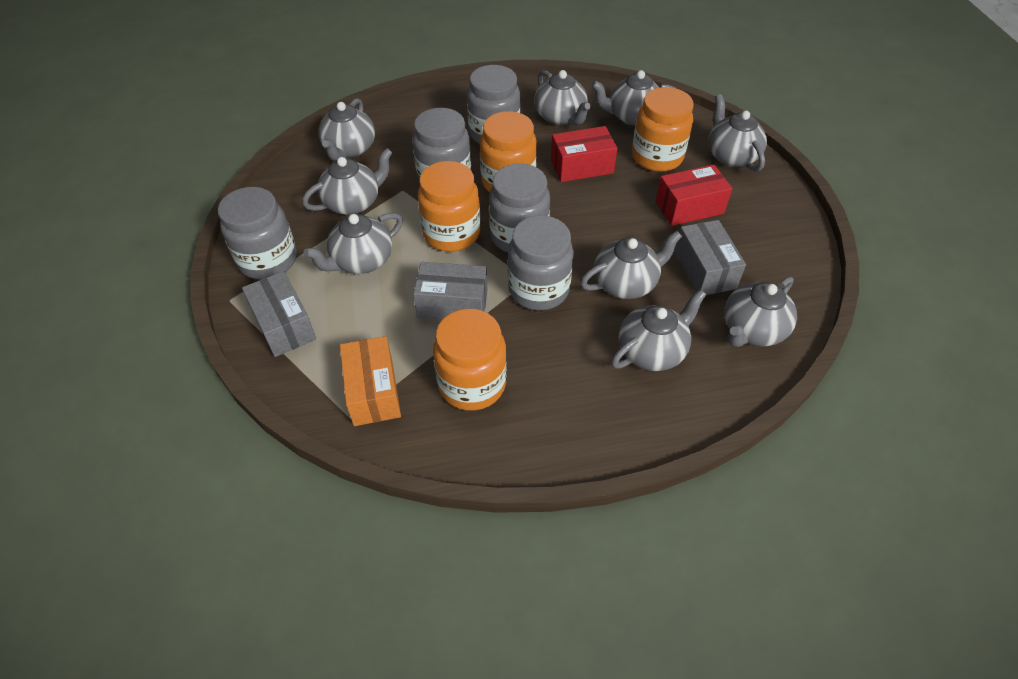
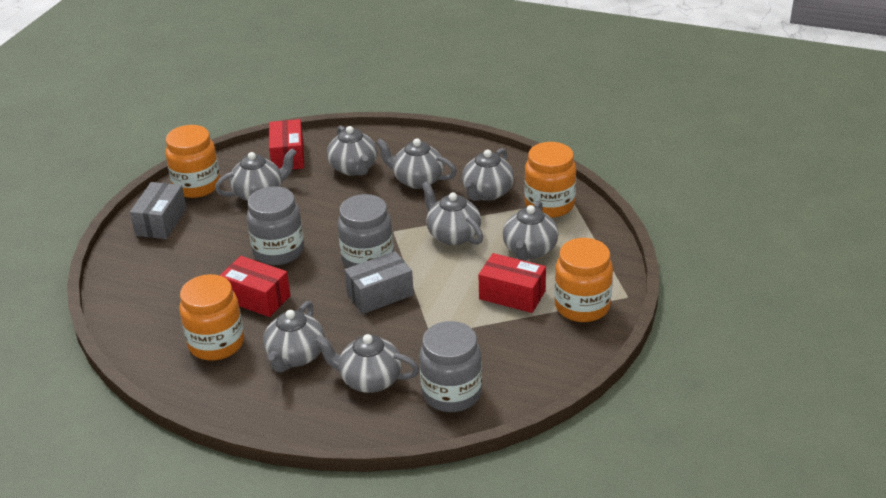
grey box: [242,271,316,357] [413,262,488,320] [674,220,746,295] = 3 -> [130,182,187,239] [344,251,414,314] = 2
grey jar: [218,187,297,280] [413,108,471,181] [467,65,520,144] [489,163,550,252] [508,216,574,311] = 5 -> [247,186,304,265] [338,194,394,268] [420,321,482,412] = 3
grey teapot: [302,148,392,215] [304,213,403,274] [318,98,375,161] [534,70,591,125] [580,231,682,299] [591,70,675,126] [611,289,707,371] [708,94,767,172] [724,276,797,347] = 9 -> [215,148,297,201] [263,301,325,373] [315,334,419,393] [327,125,377,176] [376,138,457,189] [422,182,483,245] [462,148,514,201] [503,201,559,261] = 8
orange box: [340,336,401,426] = 1 -> none = 0
red box: [551,126,618,182] [655,165,733,226] = 2 -> [219,256,291,317] [269,119,304,170] [479,253,546,313] = 3

